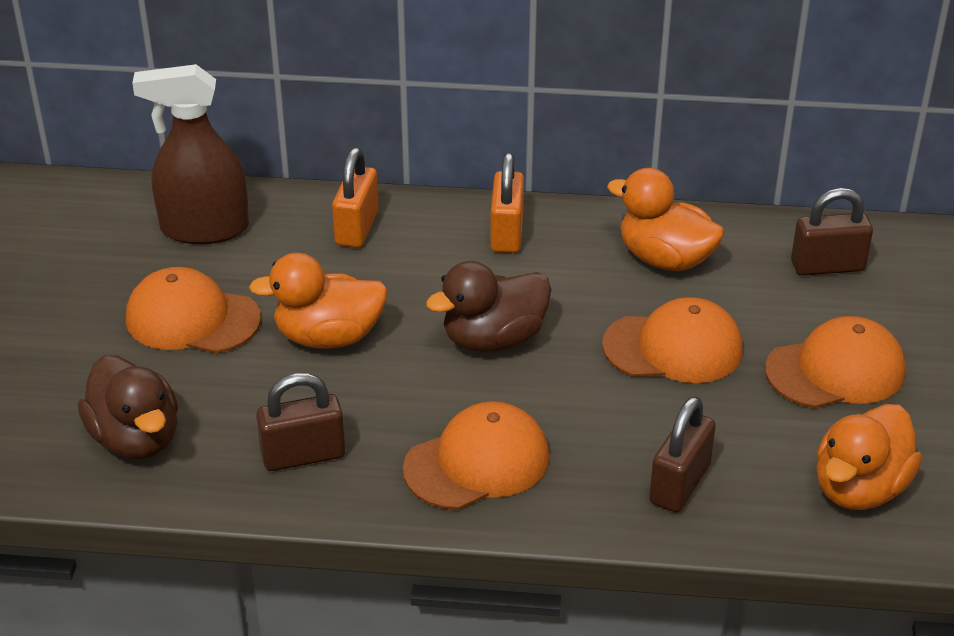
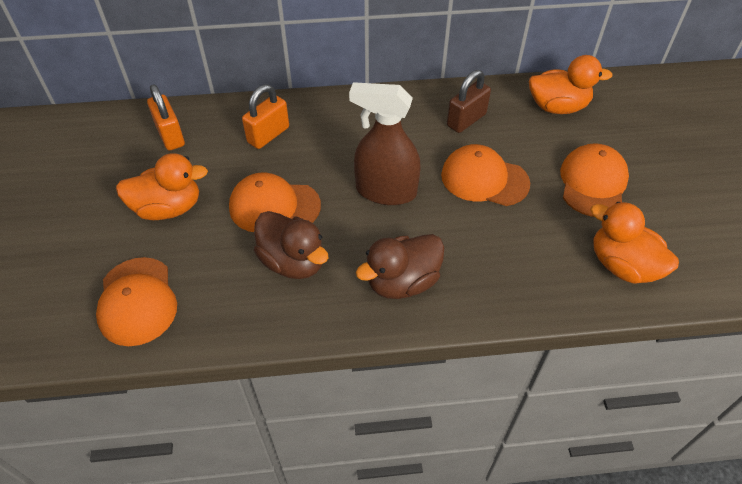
brown padlock: [256,373,345,471] [649,396,716,513] [791,188,873,276] = 3 -> [447,70,491,133] = 1

